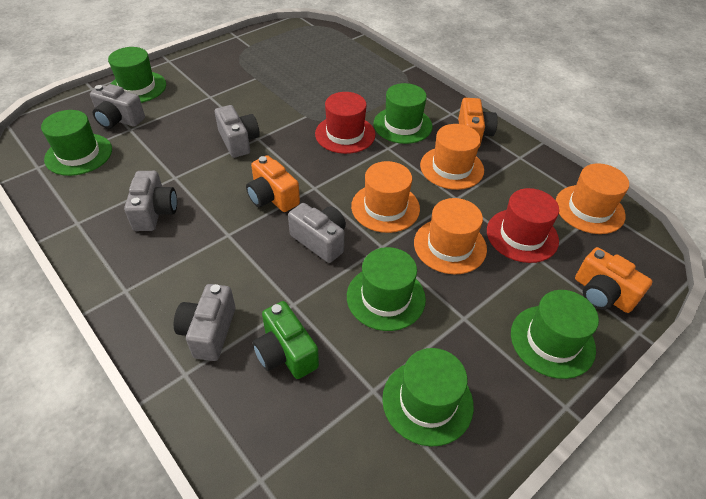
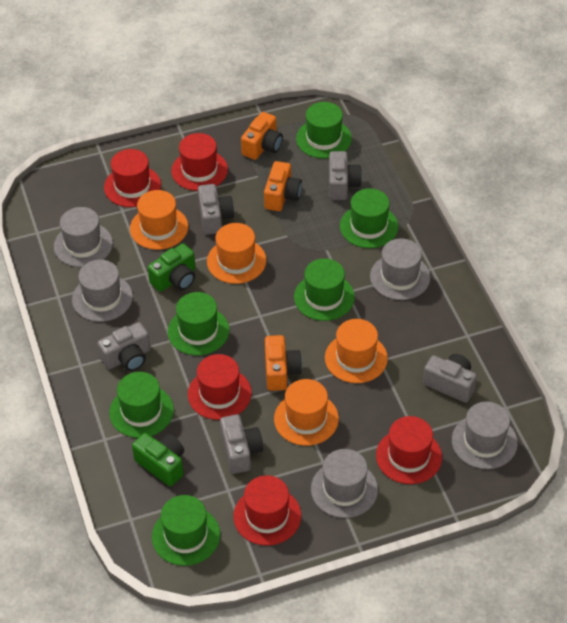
green camera: [252,301,319,379] = 1 -> [132,433,184,486] [148,243,196,292] = 2
grey hat: none = 0 -> [54,207,113,267] [72,260,133,322] [311,449,378,518] [370,238,430,300] [452,402,518,469] = 5
red hat: [315,92,375,154] [487,188,559,263] = 2 -> [104,149,161,207] [171,133,228,191] [188,354,252,420] [233,475,301,546] [376,416,442,484] = 5

